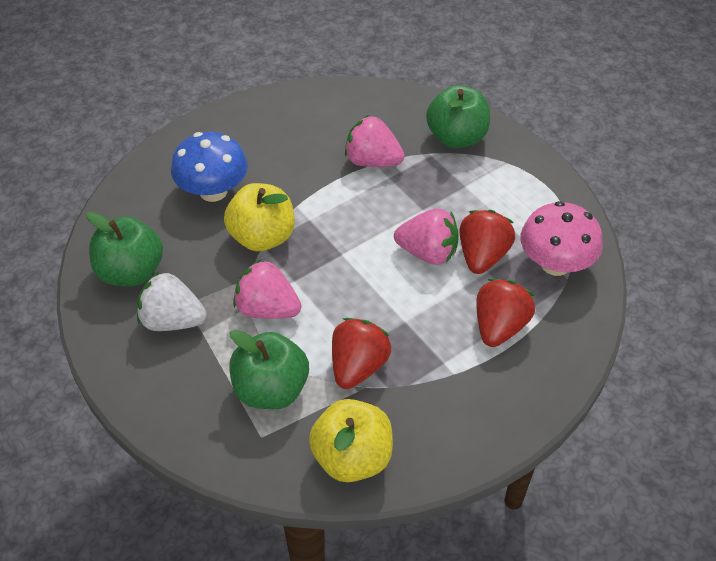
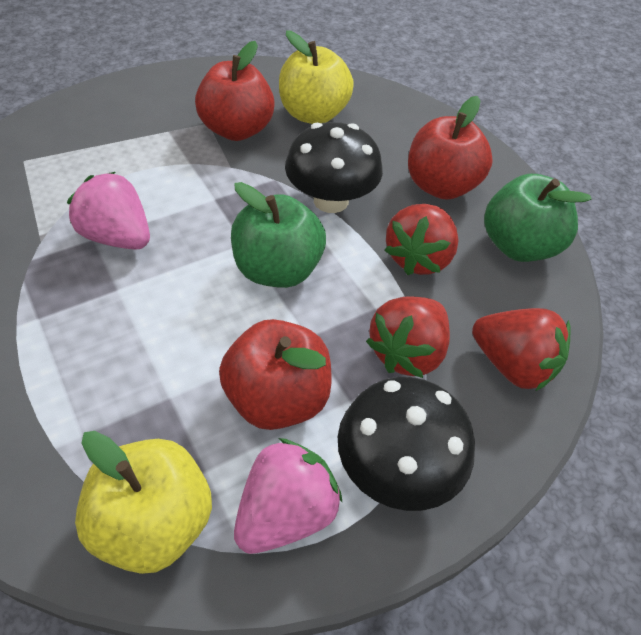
black mushroom: none = 0 -> [285,122,383,213] [338,377,475,511] = 2
blue mushroom: [171,132,248,202] = 1 -> none = 0
green apple: [86,211,163,286] [230,330,309,409] [426,85,490,148] = 3 -> [231,182,326,288] [484,174,591,262] = 2
pink mushroom: [521,201,603,276] = 1 -> none = 0
pink strawberry: [233,259,302,319] [345,115,405,167] [394,209,459,265] = 3 -> [67,172,150,249] [234,438,343,554] = 2
red apple: none = 0 -> [195,41,275,141] [219,319,332,430] [408,96,493,199] = 3
white strawberry: [137,272,207,331] = 1 -> none = 0

